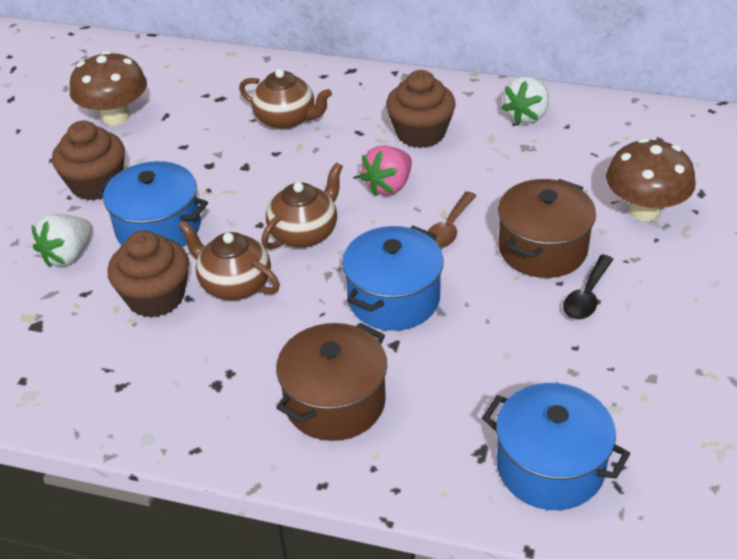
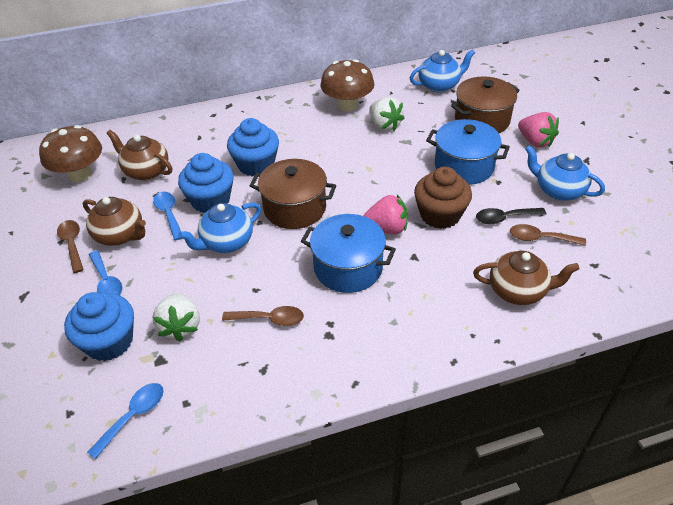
blue cupcake: none = 0 -> [64,292,134,361] [178,153,234,213] [227,118,279,176] = 3
blue pot: [96,161,208,247] [342,226,444,331] [482,383,630,510] = 3 -> [301,214,396,293] [426,119,510,185] = 2
blue spoon: none = 0 -> [87,383,164,459] [89,250,122,295] [153,192,182,241] = 3
blue teapot: none = 0 -> [178,203,261,253] [410,49,475,92] [525,145,605,201] = 3
brown cupcake: [52,121,125,200] [108,230,189,318] [386,70,456,148] = 3 -> [414,166,472,229] = 1
brown spoon: [428,192,477,249] = 1 -> [57,220,84,273] [222,306,304,326] [510,224,586,246] = 3
pink strawberry: [359,145,412,196] = 1 -> [363,195,408,235] [518,112,559,148] = 2

